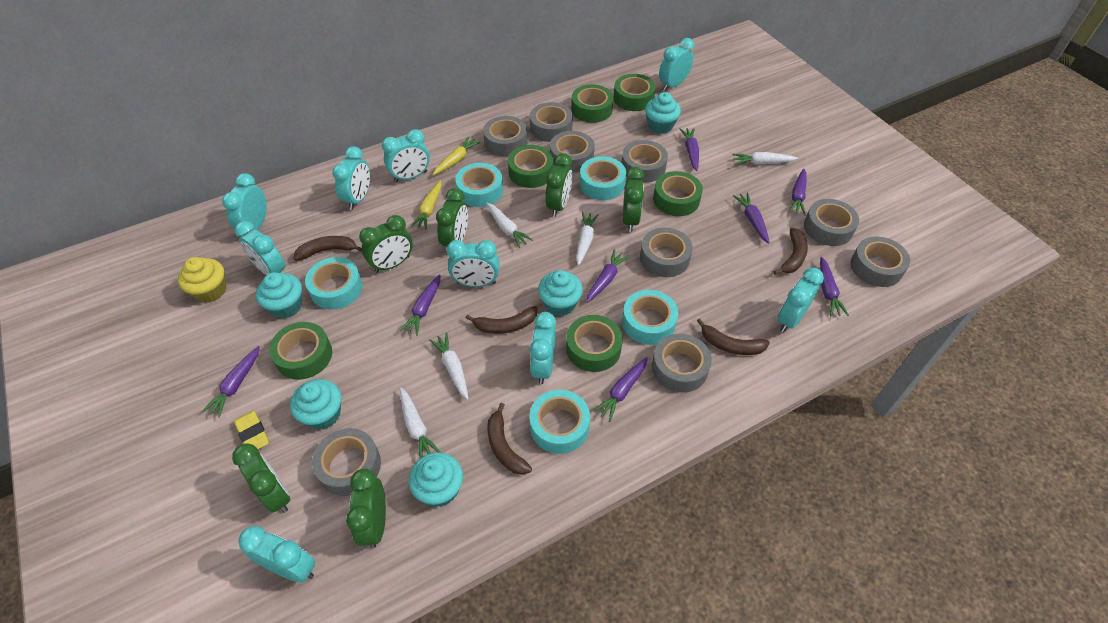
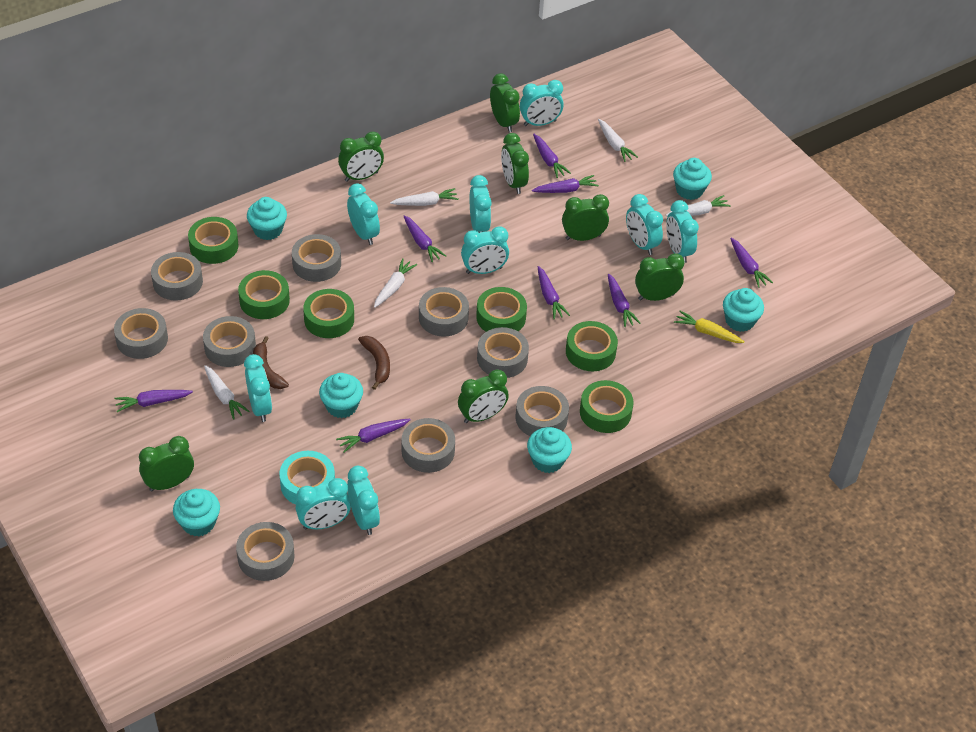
brown banana: [294,236,362,261] [466,306,537,334] [487,403,532,475] [697,319,770,355] [773,228,808,274] = 5 -> [253,336,289,389] [358,336,390,390] = 2
green clock: [232,443,290,513] [346,469,386,548] [359,215,413,273] [436,188,468,247] [545,153,573,217] [623,167,644,232] = 6 -> [139,436,194,491] [338,131,384,182] [458,369,509,423] [490,73,520,133] [501,133,529,194] [562,194,609,241] [635,253,685,301] = 7
turquoise cupcake: [256,272,302,318] [290,379,341,430] [409,452,463,507] [538,270,583,316] [645,92,681,134] = 5 -> [173,489,220,537] [247,197,287,240] [319,373,363,418] [527,427,572,473] [673,158,712,200] [723,288,764,332] = 6
turquoise tape: [305,257,363,309] [456,163,503,207] [530,390,590,454] [580,156,626,200] [622,290,678,345] = 5 -> [279,451,335,505] = 1
yellow carrot: [410,181,441,230] [433,136,480,175] = 2 -> [674,311,744,343] = 1
yellow cupcake: [178,257,226,303] = 1 -> none = 0
yellow eraser: [234,410,269,449] = 1 -> none = 0

